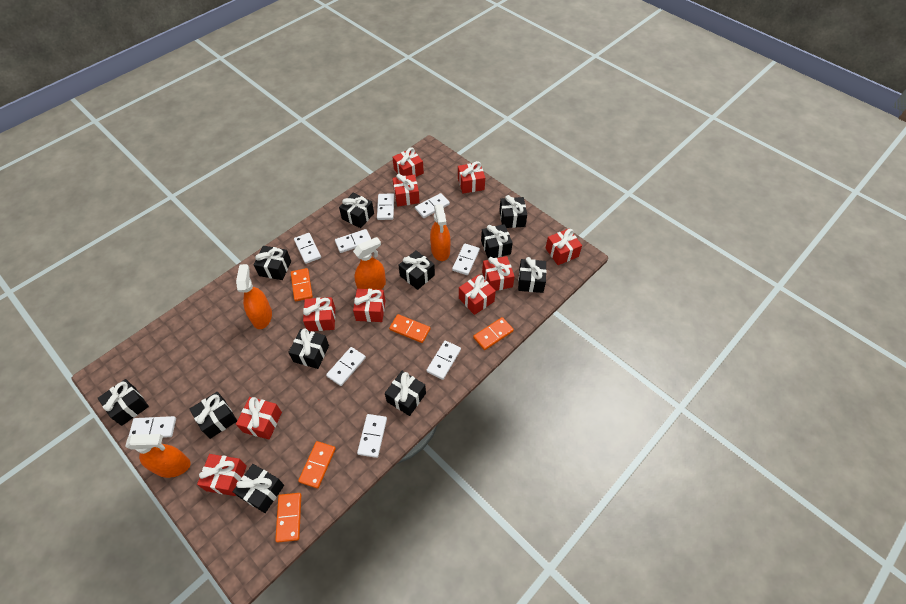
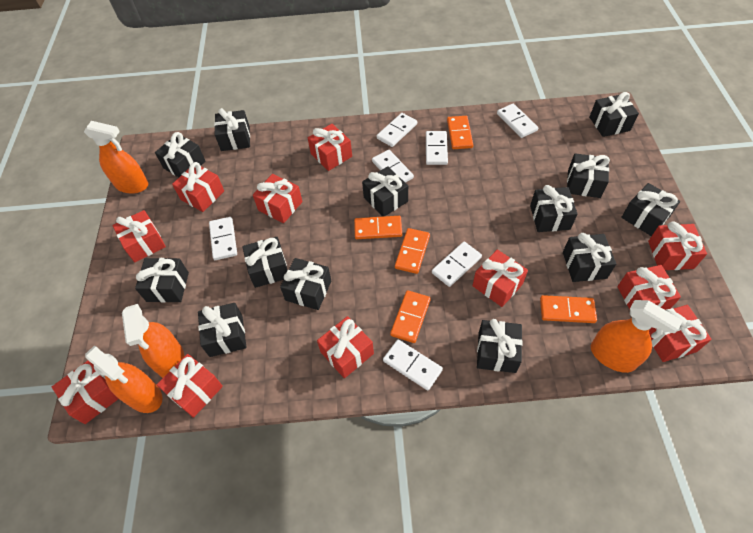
black gift: [98,379,149,426] [189,392,237,439] [233,464,284,513] [254,246,291,280] [288,328,329,369] [339,193,374,228] [385,371,426,416] [398,250,435,290] [481,224,513,259] [499,195,527,228] [518,257,547,293] = 11 -> [135,258,189,303] [155,132,205,177] [198,303,247,357] [214,108,250,151] [242,237,288,288] [280,258,331,310] [362,166,408,217] [477,319,523,373] [530,185,578,232] [563,233,616,282] [567,153,610,198] [589,92,639,137] [621,183,680,236] = 13
red gift: [197,454,247,496] [236,397,282,440] [303,297,335,331] [353,289,385,322] [392,148,424,177] [392,174,420,206] [458,161,485,193] [459,274,496,315] [482,256,515,291] [546,229,582,265] = 10 -> [52,360,118,424] [113,210,166,262] [157,354,223,418] [172,162,224,212] [253,174,303,223] [308,124,352,171] [317,316,374,378] [472,249,528,307] [617,265,681,310] [648,222,707,270] [649,305,711,362] = 11
white domino: [128,416,176,438] [294,233,321,264] [326,347,366,386] [335,229,371,253] [357,414,387,458] [377,193,394,220] [415,193,450,218] [426,341,461,380] [452,243,480,275] = 9 -> [209,217,237,260] [372,150,414,183] [377,113,417,147] [383,339,443,391] [426,131,448,165] [432,242,482,287] [497,104,538,138] = 7

